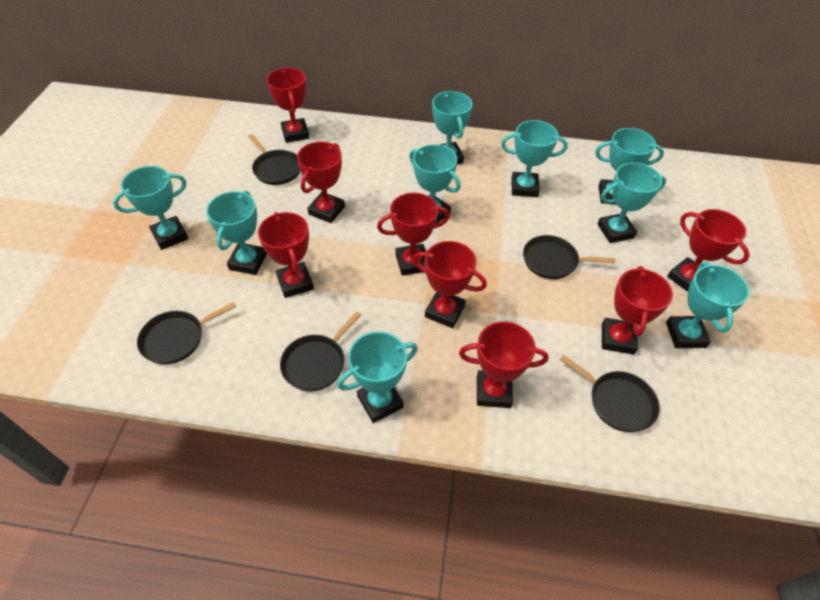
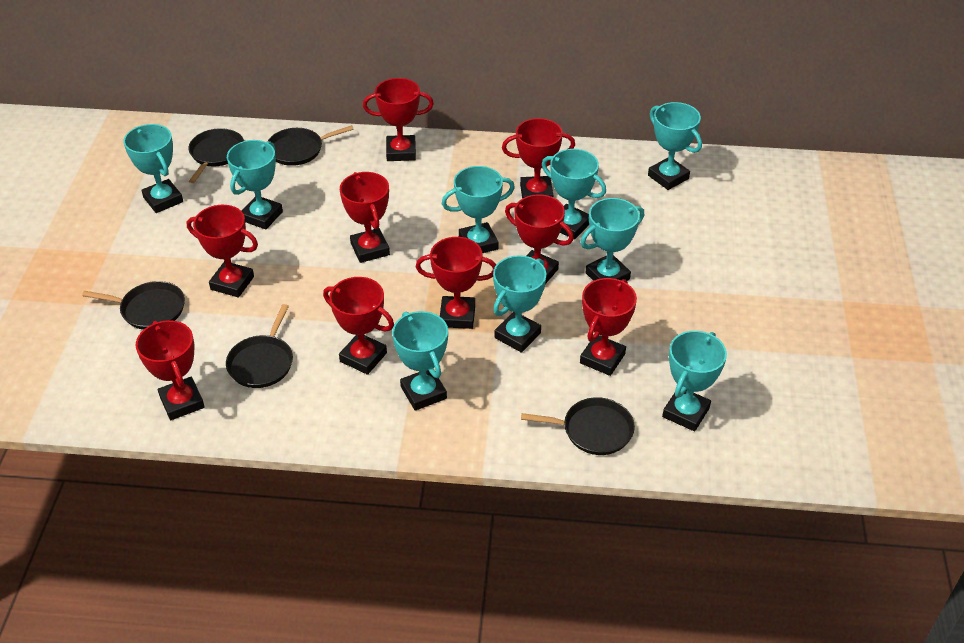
red trophy: [258,212,314,298] [266,68,309,143] [297,142,345,223] [377,193,450,276] [413,241,487,328] [459,321,549,408] [602,266,673,355] [667,209,750,292] = 8 -> [136,320,205,420] [186,205,258,297] [323,277,394,375] [340,172,390,263] [363,78,434,161] [416,237,497,329] [502,118,575,199] [505,194,574,284] [580,278,637,376] = 9

